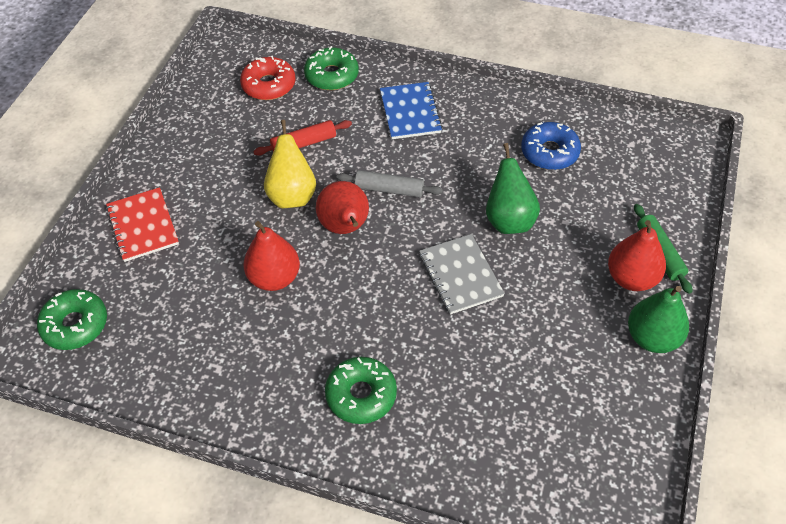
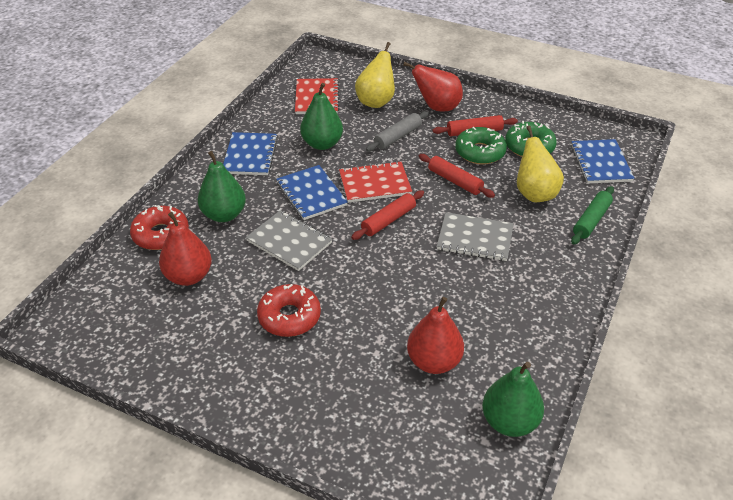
blue donut: [521,122,581,170] = 1 -> none = 0
blue notebook: [380,82,443,139] = 1 -> [223,132,278,175] [276,165,348,220] [571,139,634,183] = 3
green donut: [37,289,107,350] [304,46,359,90] [325,357,397,424] = 3 -> [455,127,507,165] [505,121,557,157] = 2
green pear: [486,143,540,234] [628,286,689,353] = 2 -> [198,151,246,222] [300,83,343,150] [482,362,544,437] = 3
grey notebook: [419,234,505,314] = 1 -> [246,210,332,271] [437,212,514,261] = 2
red donut: [240,56,295,100] = 1 -> [130,205,189,250] [257,284,321,337] = 2
red notebook: [106,187,179,262] = 1 -> [295,78,339,114] [339,161,412,203] = 2
red rolling pin: [253,120,352,156] = 1 -> [351,190,424,240] [419,154,495,198] [432,115,518,136] = 3
yellow pear: [264,120,316,208] = 1 -> [355,42,395,108] [517,126,564,202] = 2

